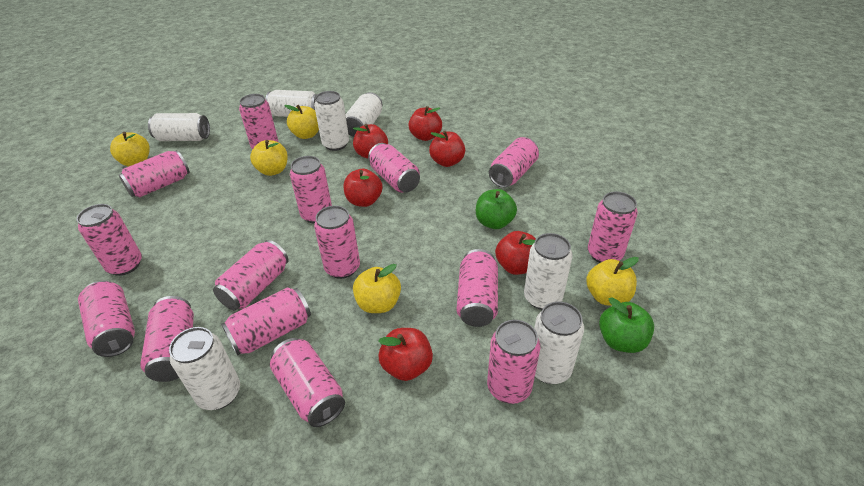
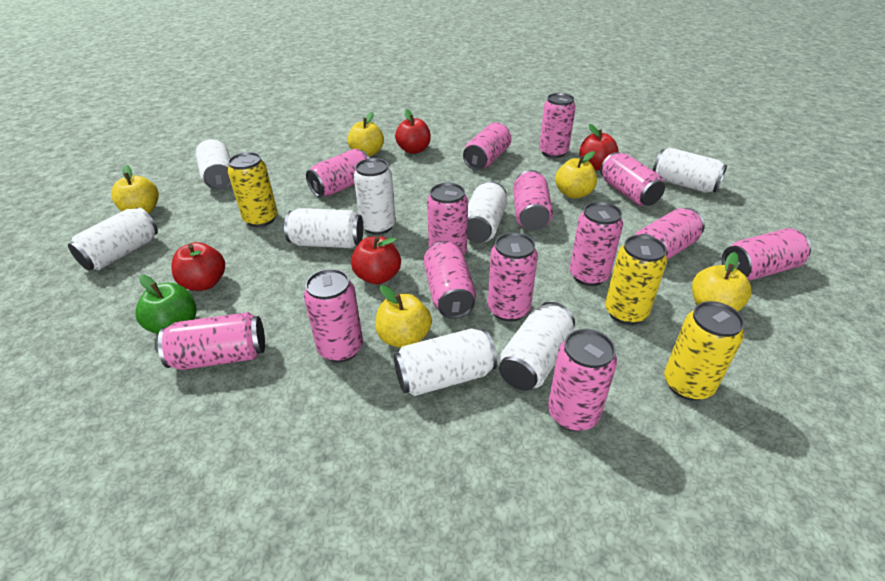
green apple: [476,189,517,229] [599,297,654,353] = 2 -> [135,275,197,334] = 1
pink can: [77,204,142,276] [78,281,135,357] [119,150,190,198] [140,296,194,382] [213,240,289,310] [221,287,311,356] [239,94,278,149] [270,338,345,427] [290,156,332,223] [314,206,360,279] [368,143,420,192] [457,249,498,327] [487,320,540,404] [489,137,539,188] [588,192,638,263] = 15 -> [158,312,265,370] [304,269,363,362] [306,149,369,197] [424,241,476,319] [427,183,468,255] [463,123,511,170] [488,232,538,322] [513,170,553,231] [539,93,576,158] [548,329,617,431] [570,202,623,286] [600,152,665,206] [635,208,705,260] [722,228,811,281] = 14
red apple: [344,169,383,207] [353,124,388,158] [378,328,433,381] [409,106,442,141] [429,131,465,167] [495,231,536,275] = 6 -> [171,242,225,291] [351,236,401,285] [395,109,431,154] [579,124,619,170] = 4
white can: [148,113,210,141] [169,327,240,410] [265,90,317,117] [314,91,349,151] [346,92,382,137] [524,233,572,310] [534,302,584,384] = 7 -> [68,207,158,270] [196,139,231,190] [284,208,363,248] [354,158,396,235] [394,329,497,396] [467,181,508,243] [498,302,575,391] [653,147,727,193] = 8
yellow can: none = 0 -> [228,152,278,227] [605,235,667,325] [664,301,744,401] = 3

